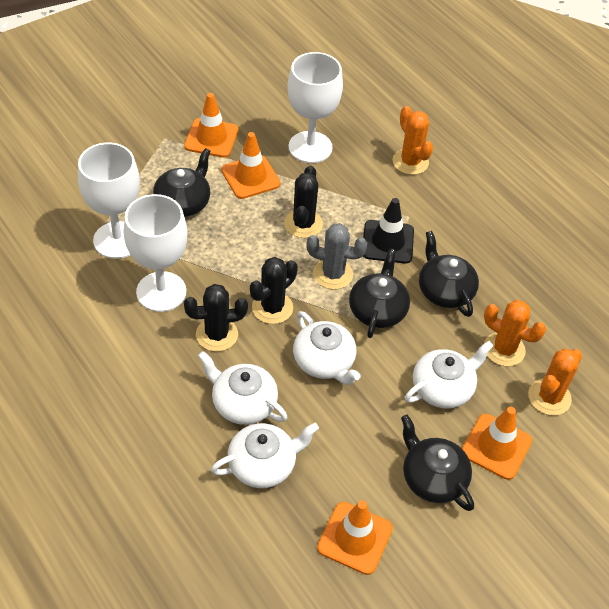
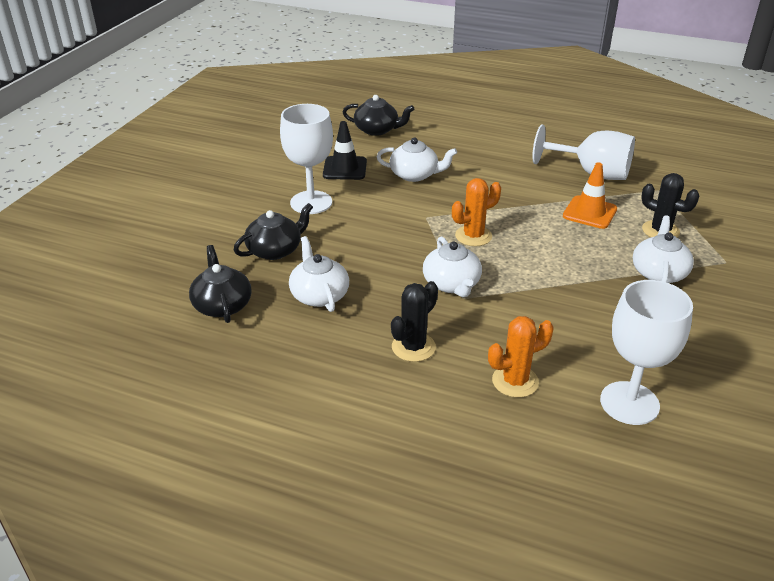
black cactus: [184,284,248,351] [250,257,298,324] [284,165,323,238] = 3 -> [391,281,438,362] [641,173,699,237] = 2
black teapot: [153,148,210,217] [349,248,410,338] [401,415,474,511] [419,231,479,317] = 4 -> [189,245,252,323] [234,203,313,260] [343,95,414,136] = 3
grey cactus: [306,223,367,290] = 1 -> none = 0
orange cactus: [393,106,433,175] [484,300,546,366] [528,349,582,416] = 3 -> [452,178,501,246] [488,316,554,398] = 2
orange traffic cone: [184,93,239,158] [221,132,280,199] [317,501,393,575] [462,407,532,480] = 4 -> [563,162,617,229] = 1

